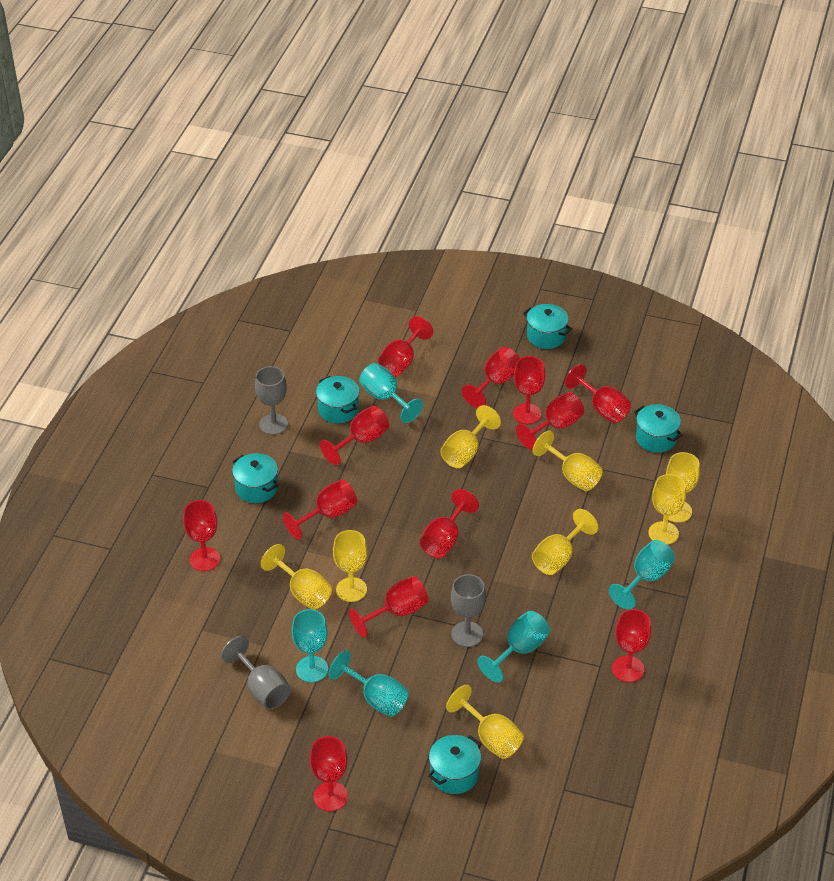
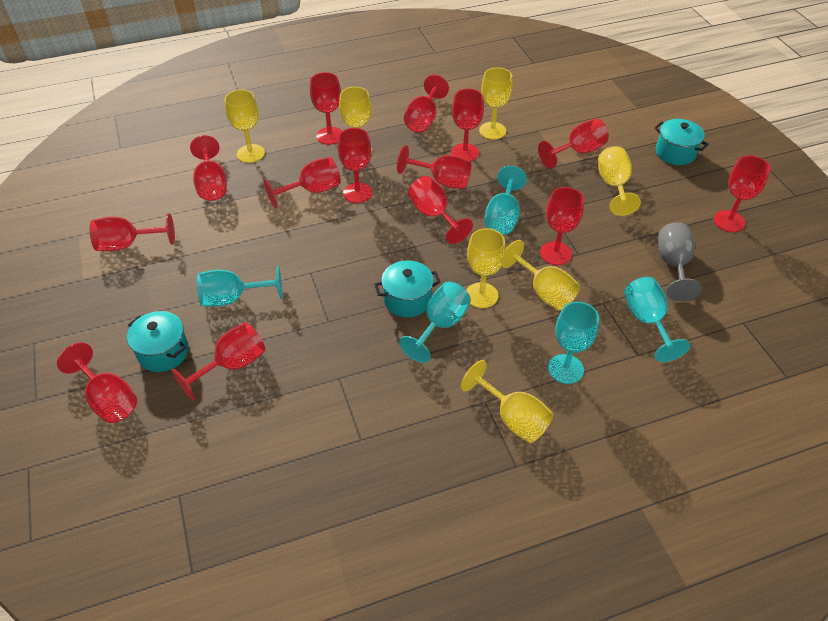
grey goblet: [221,636,291,709] [255,366,288,435] [451,574,486,647] = 3 -> [658,222,702,301] = 1
red goblet: [183,500,220,571] [283,479,357,540] [309,736,348,811] [320,406,389,465] [349,576,428,638] [378,316,433,376] [420,489,479,558] [462,347,520,408] [513,356,545,424] [516,392,584,450] [565,364,631,423] [612,609,651,682] = 12 -> [57,343,137,423] [90,213,175,251] [172,322,266,400] [190,135,227,201] [264,157,341,208] [310,72,342,145] [338,128,373,203] [397,145,471,189] [404,75,449,132] [408,176,473,244] [451,89,484,161] [538,118,609,169] [540,187,584,265] [714,155,770,232] = 14
turquoise pot: [232,453,279,503] [316,376,360,423] [428,735,482,794] [523,304,572,349] [634,404,683,453] = 5 -> [127,311,189,372] [374,260,441,317] [654,119,709,165] = 3
yellow goblet: [261,544,332,610] [333,530,367,602] [441,405,501,468] [446,685,524,759] [532,509,598,575] [533,431,603,491] [648,474,686,545] [666,452,700,523] = 8 -> [225,89,265,163] [339,87,372,153] [461,360,553,443] [466,228,506,308] [479,67,513,139] [502,240,580,311] [598,146,641,216] = 7

